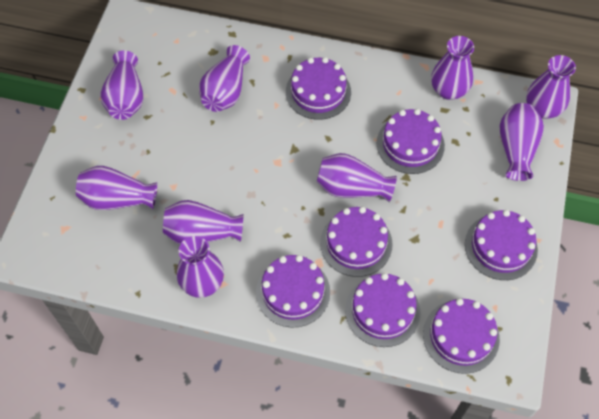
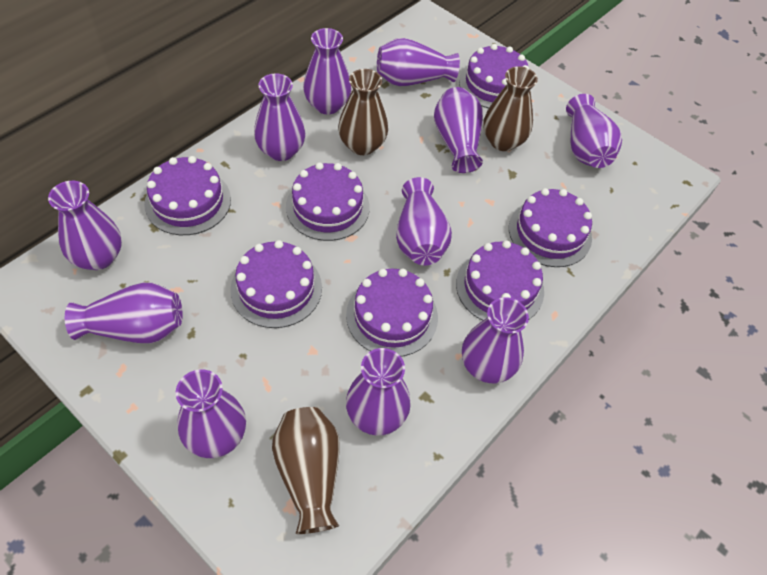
brown vase: none = 0 -> [272,407,340,534] [338,69,388,155] [483,66,538,151] = 3
purple vase: [76,166,157,210] [100,50,143,120] [163,200,243,244] [177,236,224,298] [199,45,250,112] [317,153,397,202] [431,36,474,100] [499,103,544,181] [526,55,576,119] = 9 -> [48,181,122,270] [65,282,183,343] [176,369,246,458] [254,73,305,161] [303,28,352,114] [346,348,411,435] [377,38,460,86] [396,177,452,265] [434,87,483,173] [462,297,529,383] [566,94,622,168] = 11

